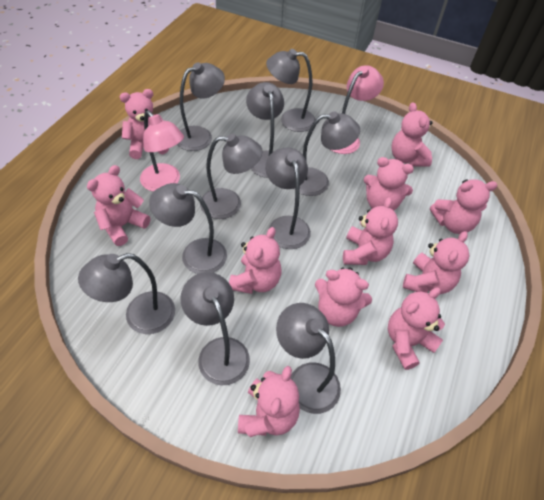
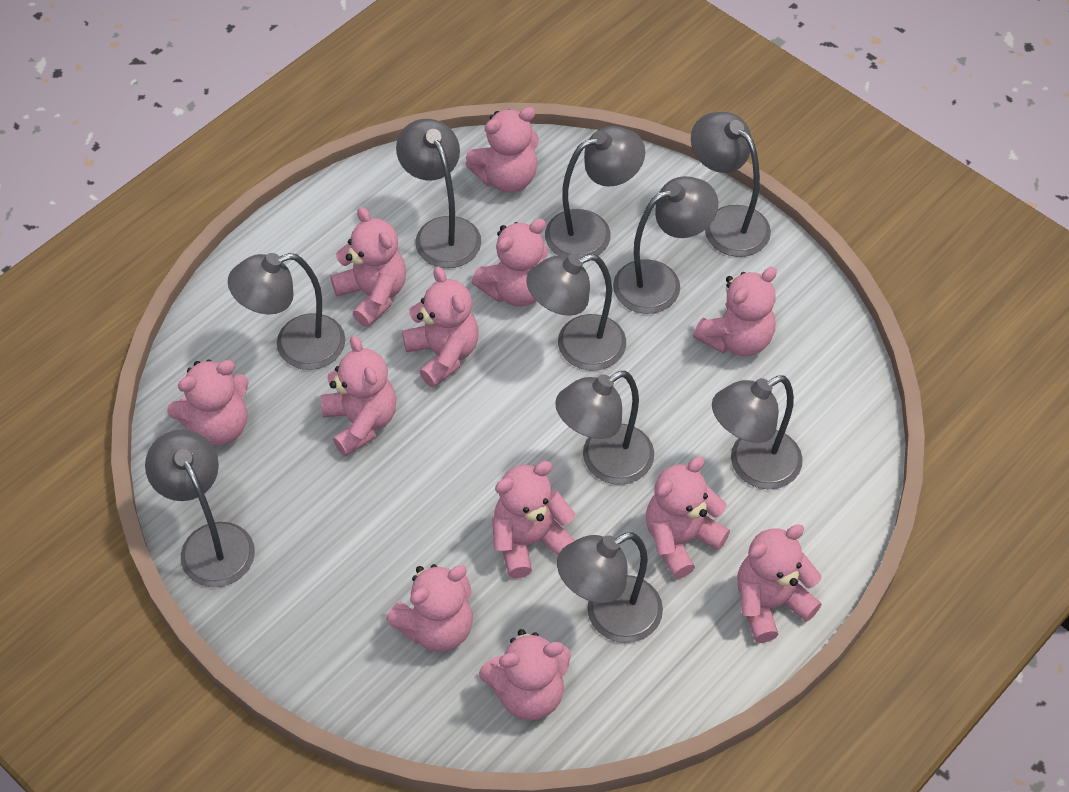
pink lamp: [140,110,184,192] [331,65,384,154] = 2 -> none = 0
pink teddy bear: [87,165,150,246] [120,89,169,159] [229,227,281,294] [238,366,300,437] [315,268,372,327] [343,197,398,265] [364,157,414,211] [388,288,445,370] [392,102,433,167] [403,231,470,294] [430,179,498,234] = 11 -> [167,360,249,446] [321,335,396,457] [330,207,406,327] [386,564,473,652] [402,267,479,388] [466,107,539,192] [472,219,548,307] [479,629,571,720] [492,461,575,579] [646,457,730,579] [693,267,777,356] [737,524,822,643] = 12

